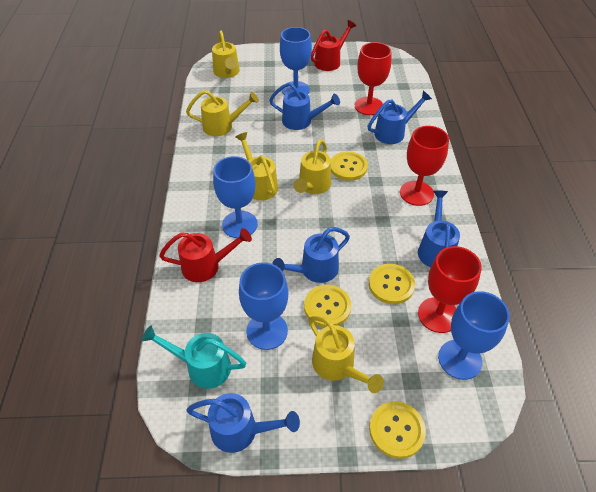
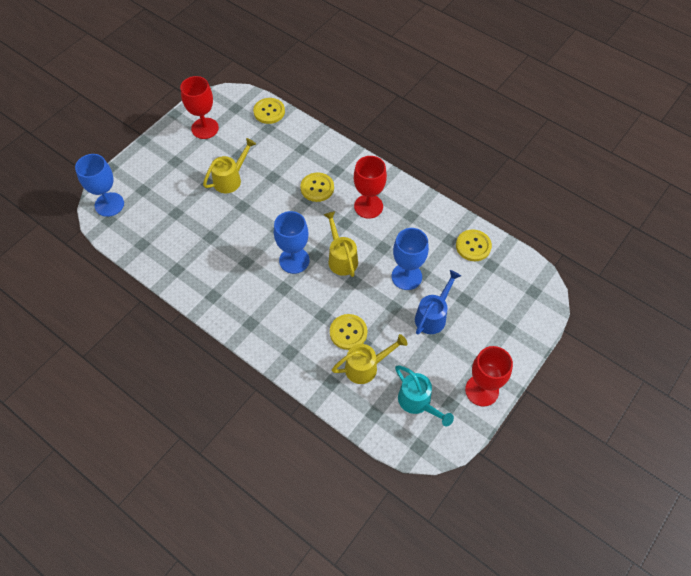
blue goblet: [213,156,258,238] [239,262,288,350] [280,27,312,95] [438,291,510,380] = 4 -> [75,154,124,217] [274,211,310,274] [392,228,429,290] = 3
blue watering can: [186,393,300,453] [269,83,340,130] [272,227,350,283] [368,91,432,144] [418,190,460,267] = 5 -> [415,270,461,335] = 1
red watering can: [159,228,252,282] [311,20,356,71] = 2 -> none = 0
yellow watering can: [186,90,259,136] [212,31,240,78] [235,132,278,200] [293,139,331,194] [308,316,384,393] = 5 -> [203,138,256,193] [324,211,358,277] [332,334,408,384] = 3

